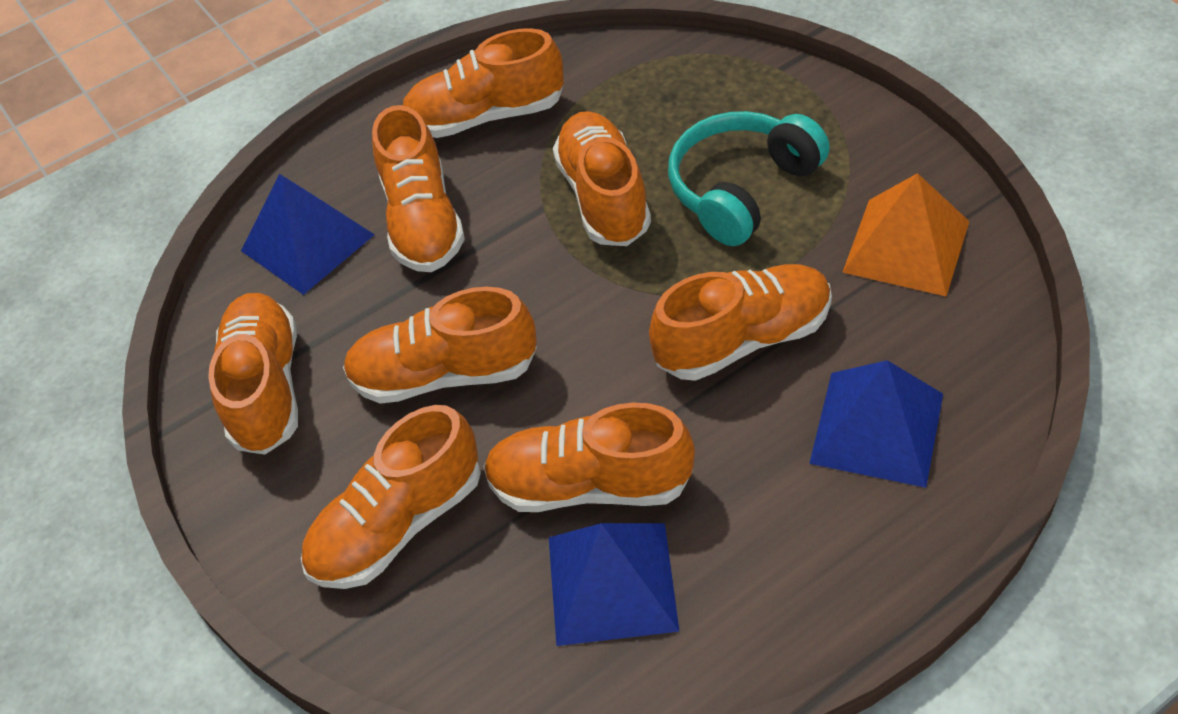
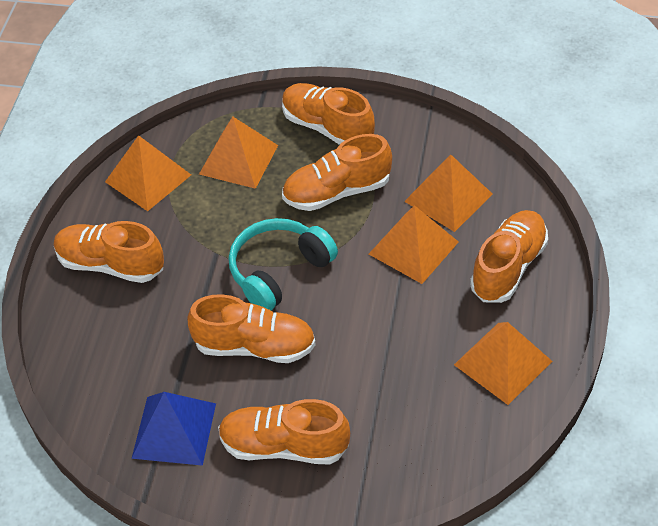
blue pyramid: [241,174,375,295] [549,523,680,646] [809,360,943,488] = 3 -> [131,392,216,466] = 1
orange pyramid: [842,173,970,296] = 1 -> [105,135,191,211] [199,116,278,189] [369,205,459,284] [404,154,492,232] [454,322,552,405] = 5
orange shoe: [208,293,298,455] [301,405,481,589] [343,287,537,404] [372,105,465,272] [403,28,564,138] [483,403,695,512] [553,111,651,246] [649,264,832,381] = 8 -> [54,221,164,283] [187,294,316,363] [218,399,350,465] [282,83,375,145] [282,134,392,211] [470,210,548,303] = 6

